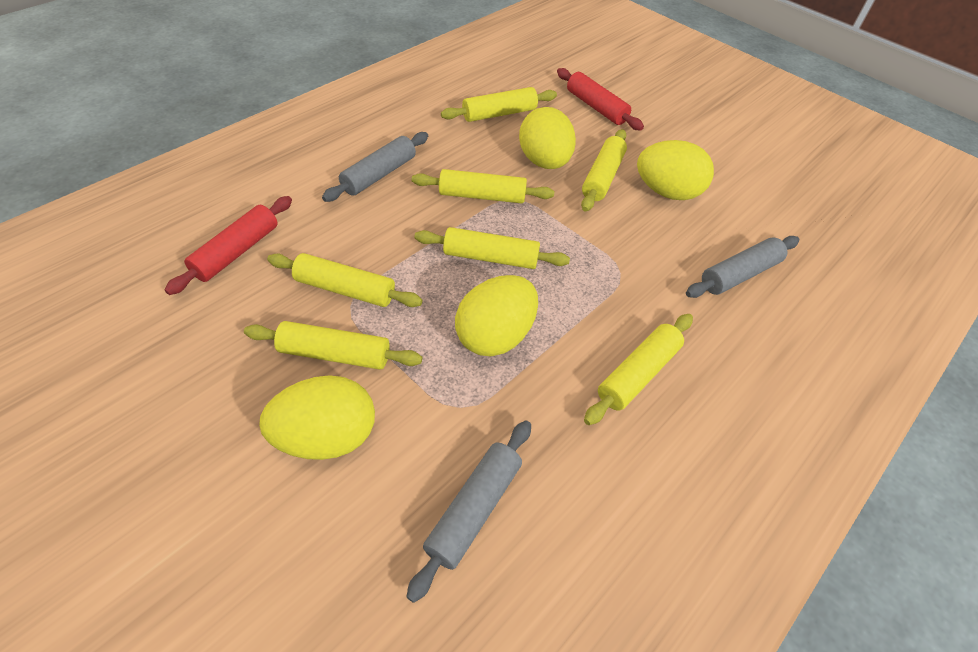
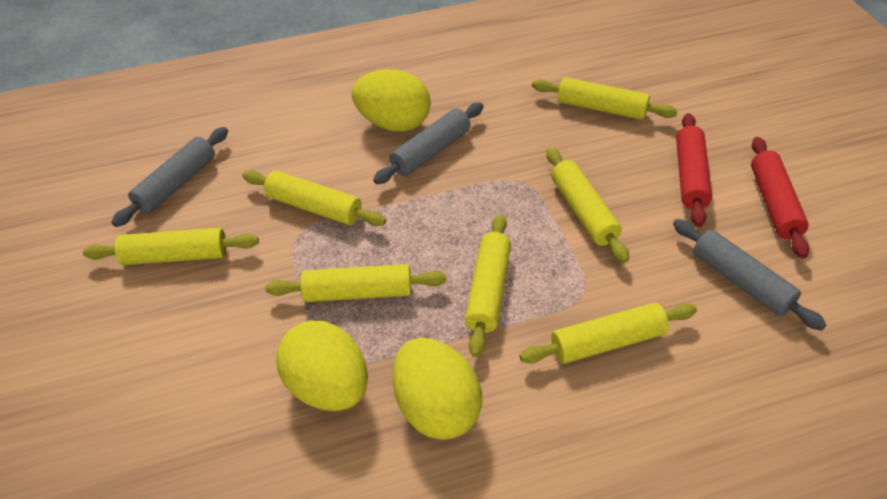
yellow egg: [259,375,375,460] [455,275,538,357] [519,107,576,169] [637,140,714,200] = 4 -> [276,320,368,411] [351,69,431,131] [393,338,482,440] = 3

